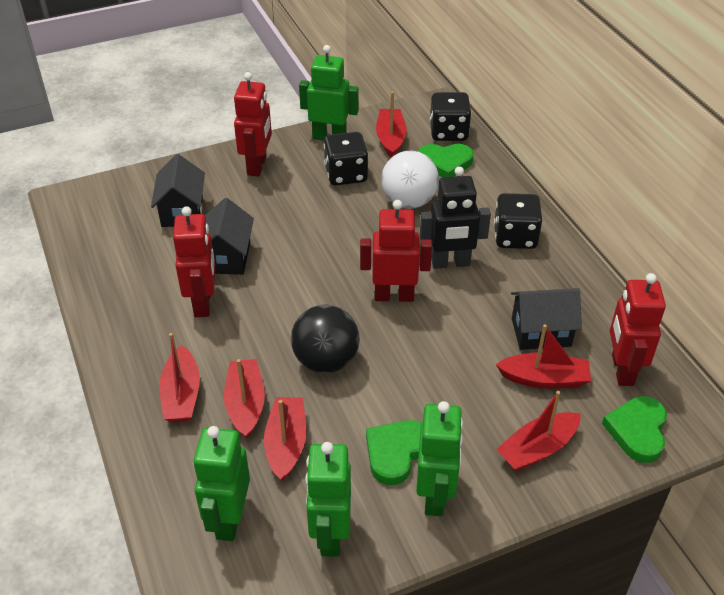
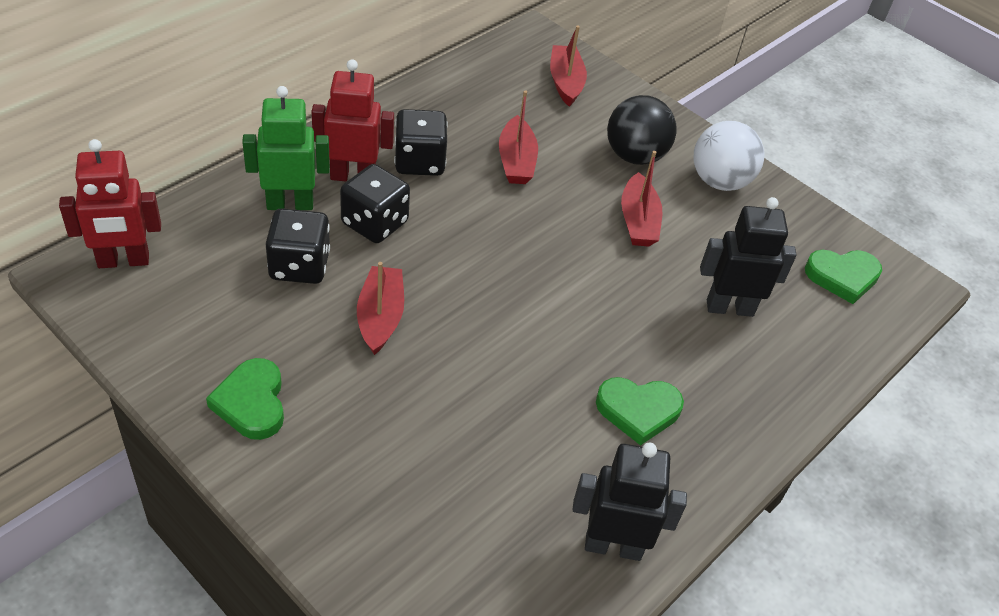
black house: [151,154,205,227] [205,198,254,275] [511,288,582,350] = 3 -> none = 0
black robot: [420,166,491,269] = 1 -> [572,442,687,561] [700,197,797,317] = 2
green robot: [193,426,250,541] [299,45,359,140] [305,442,351,557] [416,401,463,516] = 4 -> [242,86,330,210] = 1
red boat: [159,333,200,423] [224,359,265,439] [264,397,306,482] [376,91,407,158] [496,324,591,388] [496,391,581,472] = 6 -> [357,262,404,355] [499,90,538,184] [550,26,587,107] [621,151,662,247] = 4
red robot: [173,206,215,317] [234,72,272,176] [360,200,432,302] [610,273,666,386] = 4 -> [59,139,161,268] [311,59,394,181] = 2

